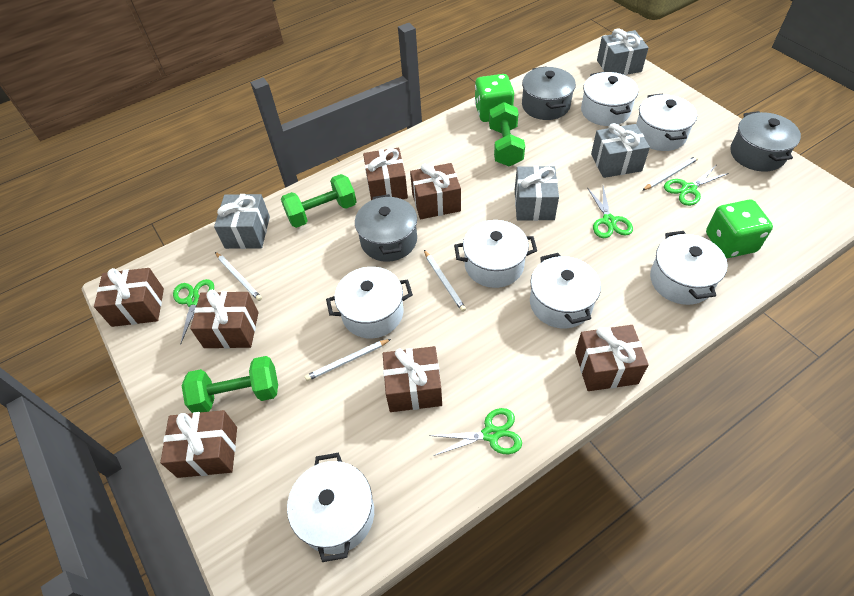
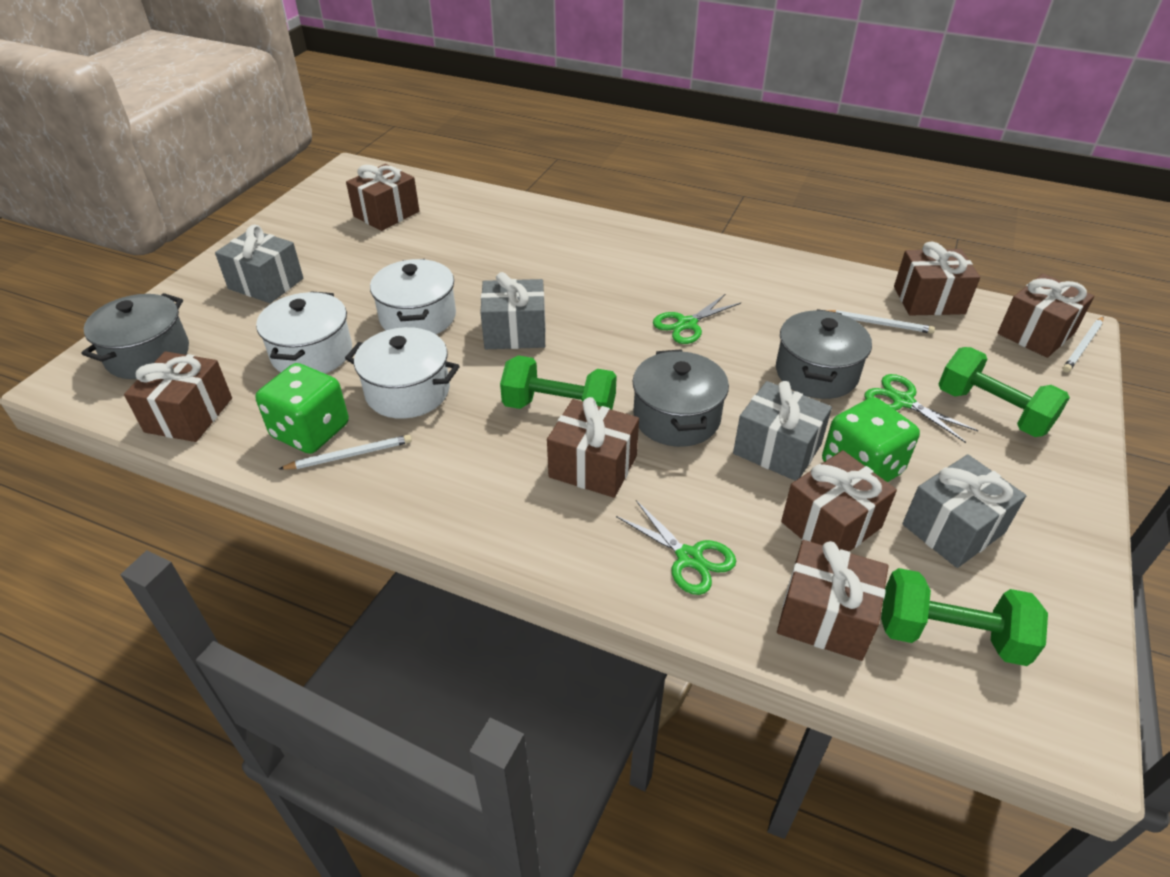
green scissors: [173,279,214,345] [429,408,522,456] [587,186,633,238] [664,166,729,206] = 4 -> [616,500,736,595] [653,294,741,344] [864,374,978,443] = 3
white pencil: [215,252,262,301] [305,339,391,381] [424,250,466,312] [642,156,698,191] = 4 -> [279,435,412,470] [825,310,935,334] [1062,317,1104,372] = 3
white pot: [287,453,374,562] [326,267,413,338] [454,220,537,288] [530,253,601,328] [581,71,638,126] [636,94,697,151] [650,231,728,305] = 7 -> [256,291,352,374] [345,327,460,419] [370,259,456,334] = 3

